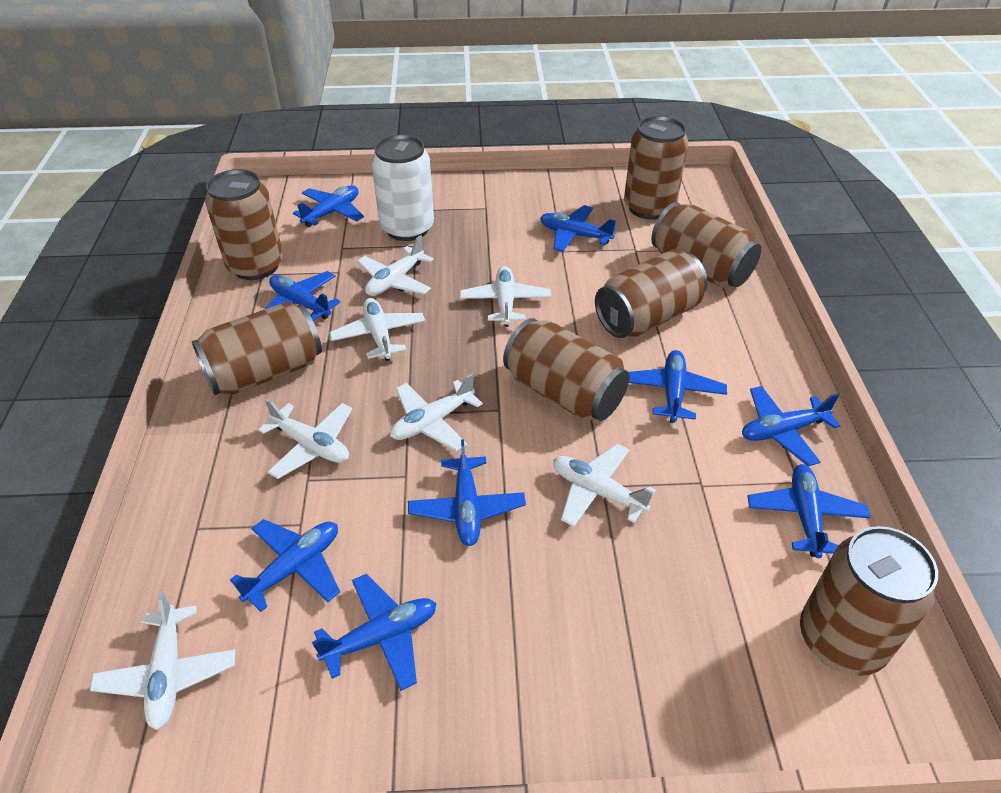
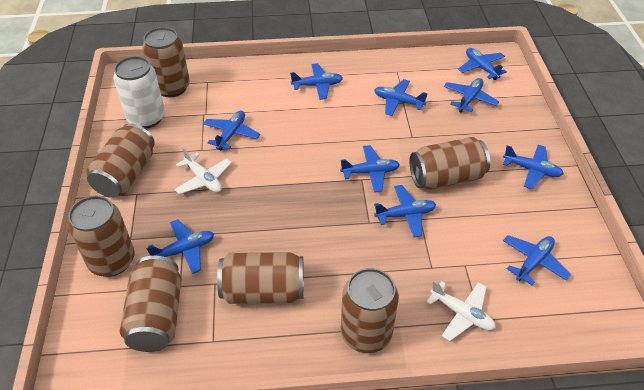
blue plane: [230,519,340,612] [265,271,340,321] [293,185,364,227] [312,574,437,691] [408,439,526,546] [540,205,616,252] [629,350,727,423] [742,386,841,466] [748,464,871,558] = 9 -> [146,219,214,274] [203,110,260,150] [290,63,343,100] [340,145,400,192] [374,79,428,116] [374,185,436,237] [444,78,499,113] [458,48,507,80] [503,145,564,189] [503,235,571,285] = 10
white plane: [90,591,235,730] [258,398,352,479] [329,298,425,361] [357,235,433,296] [390,374,483,451] [460,266,551,327] [553,444,656,527] = 7 -> [174,147,232,194] [426,281,496,341] = 2

